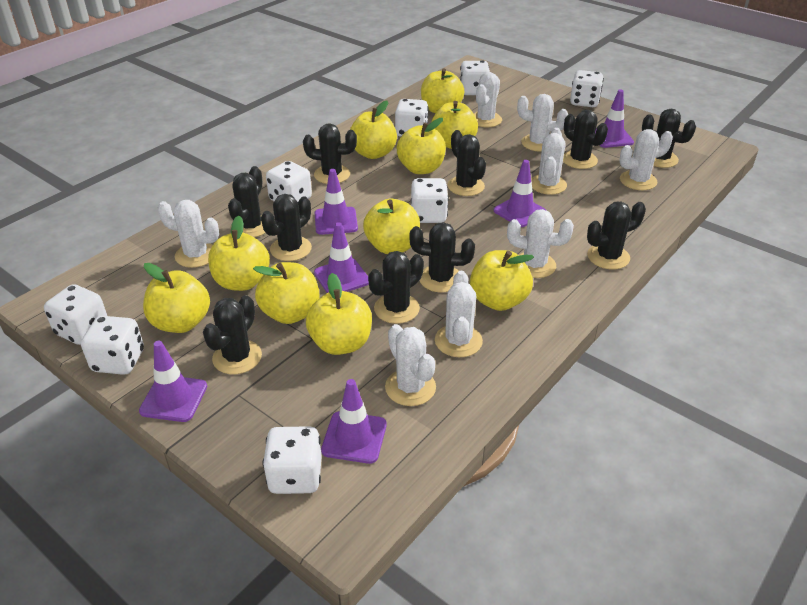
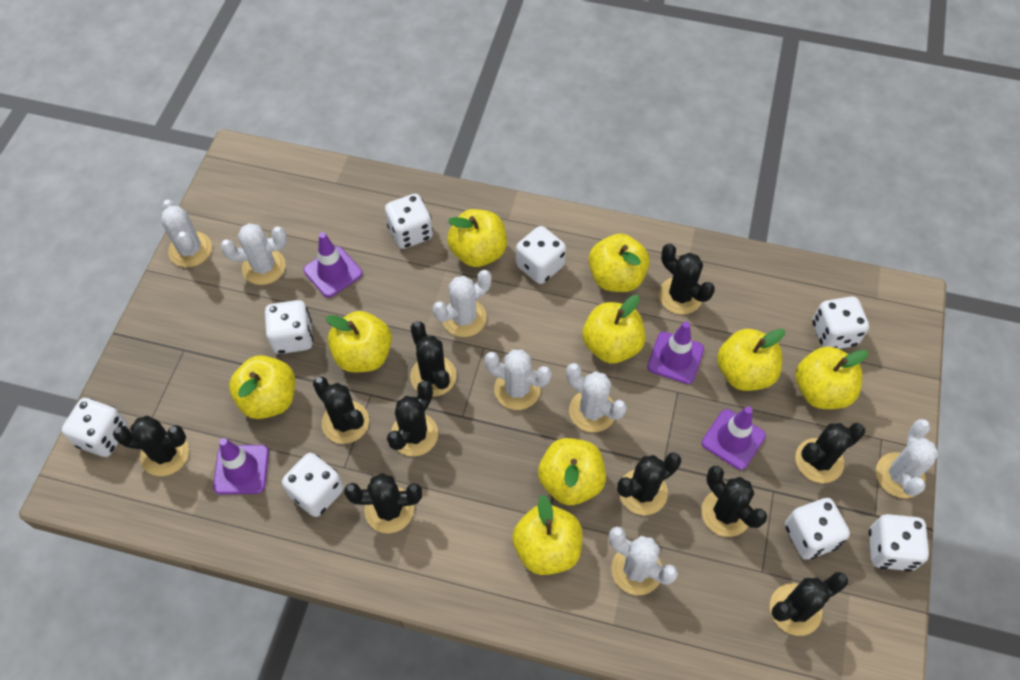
purple traffic cone: [139,341,207,422] [314,222,369,293] [315,169,358,235] [321,379,387,464] [494,160,547,227] [595,89,634,148] = 6 -> [213,438,269,494] [304,232,363,298] [647,321,704,384] [702,406,766,470] = 4
white cactus: [158,200,219,268] [385,324,436,406] [435,271,483,357] [474,72,502,127] [507,209,574,278] [517,94,568,152] [531,128,567,195] [619,129,673,190] = 8 -> [161,200,212,267] [221,223,287,285] [433,270,491,337] [484,350,552,410] [566,363,627,432] [609,527,678,595] [876,419,939,498] = 7
yellow apple: [143,263,210,333] [208,216,270,291] [253,262,320,324] [306,273,372,355] [350,101,397,159] [363,199,420,254] [397,118,446,174] [421,68,464,113] [431,101,478,149] [470,250,534,311] = 10 -> [229,355,295,419] [325,311,392,372] [447,209,507,267] [512,495,583,575] [538,438,606,505] [582,295,646,363] [589,233,650,292] [717,329,785,391] [796,346,869,409] = 9

